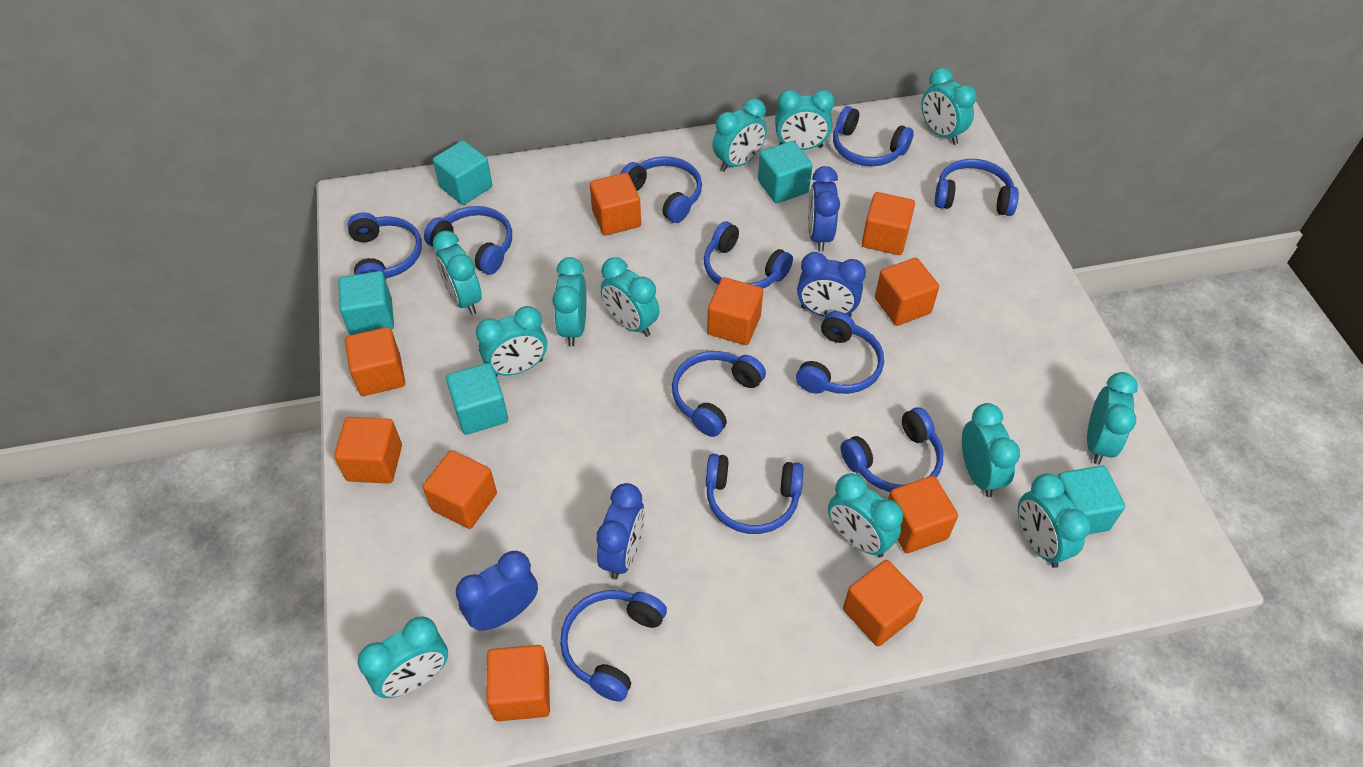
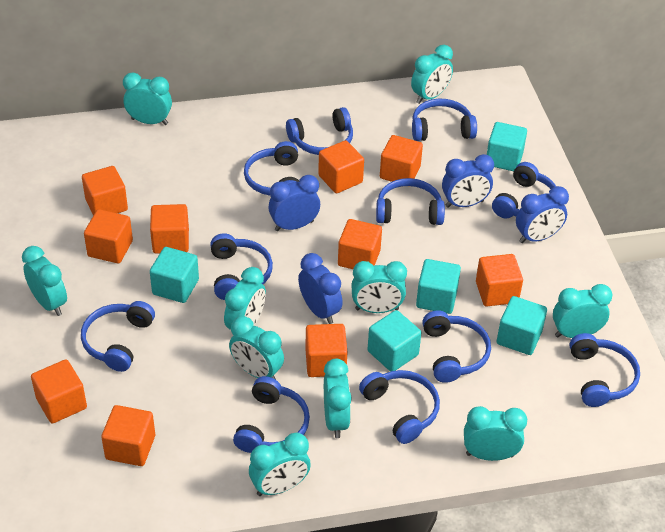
turquoise clock: [358,616,448,698] [433,230,482,315] [476,306,547,377] [552,257,586,346] [600,257,660,337] [713,98,767,172] [775,90,835,150] [828,473,903,558] [921,68,976,145] [962,403,1020,497] [1018,473,1091,568] [1087,372,1138,465] = 12 -> [22,246,67,316] [123,72,172,125] [224,267,266,330] [229,316,284,380] [249,432,311,496] [324,359,352,438] [351,261,407,313] [411,45,453,104] [464,406,527,461] [553,284,612,338] = 10

